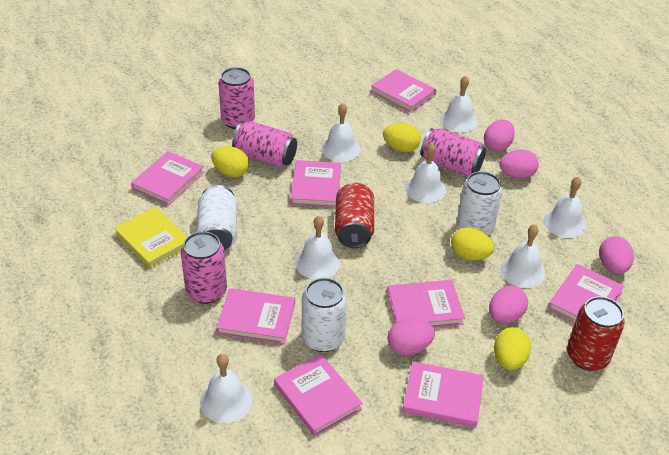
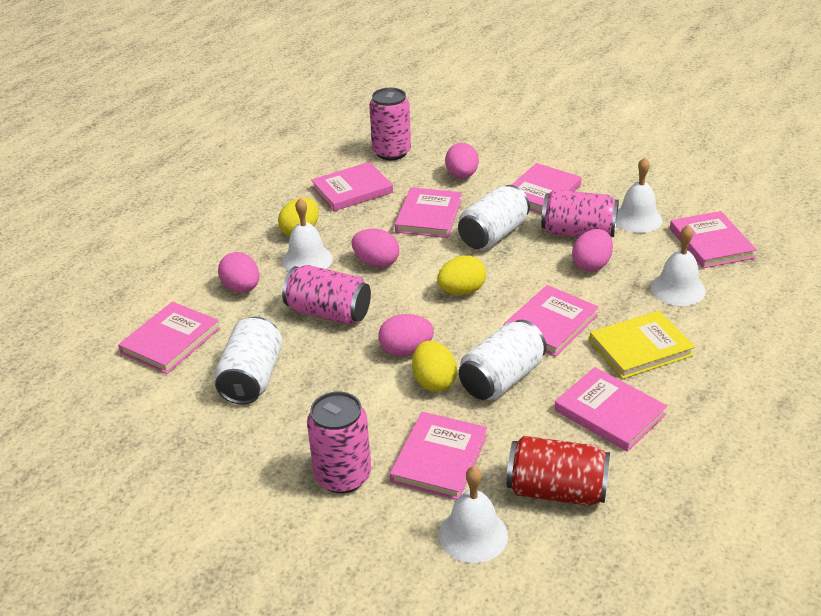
red can: [335,182,374,248] [567,296,625,371] = 2 -> [507,436,610,506] = 1
white bell: [200,354,252,423] [295,216,340,279] [321,103,360,162] [405,143,446,203] [440,76,477,133] [500,224,546,288] [544,177,586,238] = 7 -> [282,198,333,272] [439,466,508,563] [616,158,662,233] [651,225,706,306] = 4
yellow egg: [211,146,249,177] [383,123,421,152] [451,227,494,260] [494,327,531,370] = 4 -> [278,198,319,237] [412,341,457,392] [437,255,486,295] = 3

